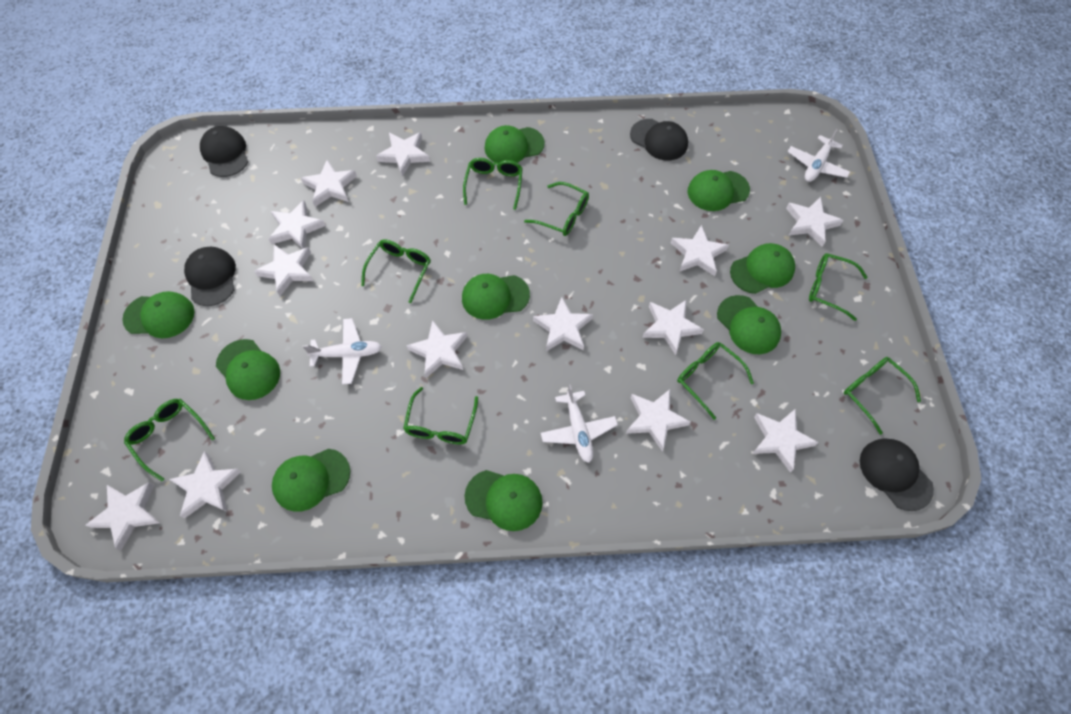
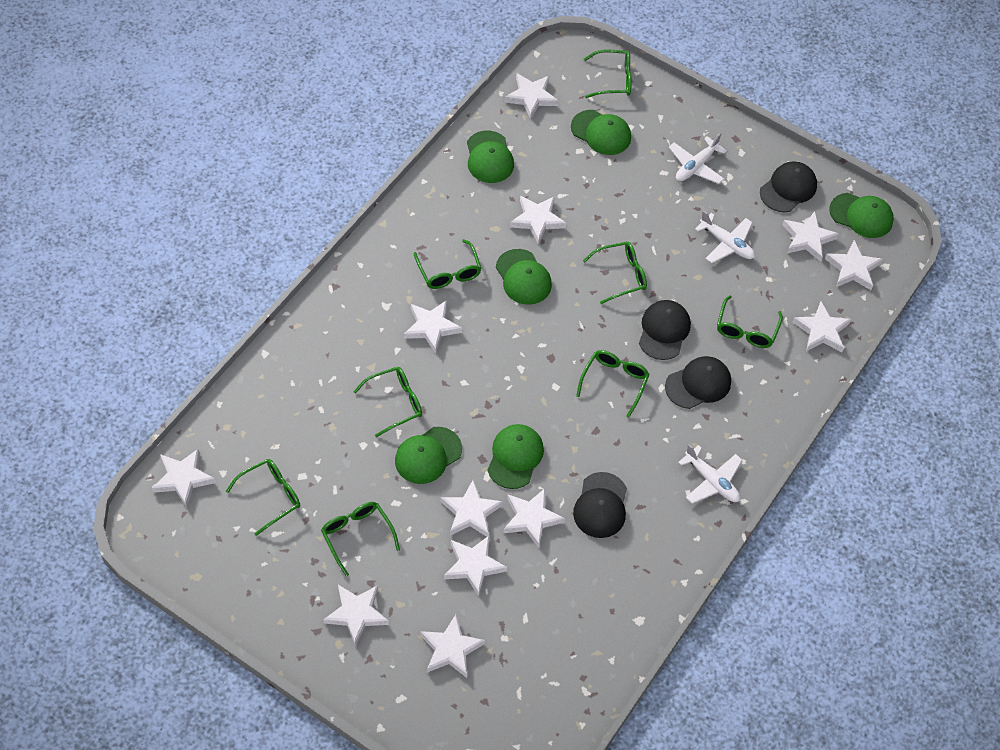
green cap: [122,291,194,338] [216,339,280,400] [272,449,350,512] [462,274,530,320] [464,470,543,531] [484,125,545,163] [688,170,750,211] [717,295,781,354] [730,243,795,294] = 9 -> [395,427,462,484] [467,131,514,183] [488,424,544,489] [496,249,552,305] [571,110,631,155] [829,193,894,238] = 6
white star: [86,482,160,550] [169,451,241,519] [254,244,313,296] [269,200,326,249] [301,160,357,207] [376,132,430,176] [406,320,467,378] [533,297,593,351] [626,389,690,451] [642,300,704,355] [671,225,729,276] [752,409,819,473] [786,197,844,247] = 13 -> [152,448,215,507] [323,585,389,646] [404,300,462,354] [420,615,485,678] [441,480,503,537] [444,535,507,596] [503,488,565,548] [505,73,559,119] [510,195,566,244] [783,212,839,262] [792,301,851,352] [825,240,883,290] = 12

